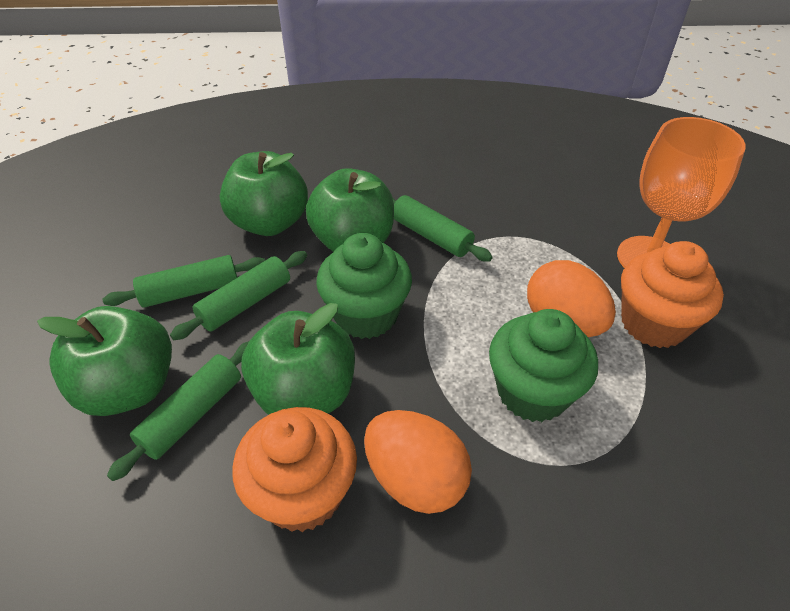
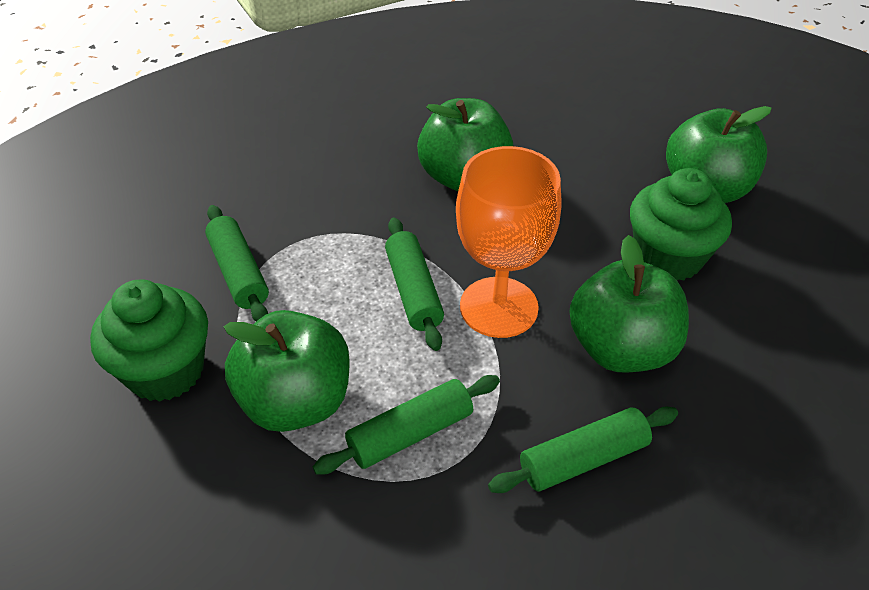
orange cupcake: [232,407,357,532] [621,241,724,348] = 2 -> none = 0
orange egg: [364,410,472,514] [527,260,616,337] = 2 -> none = 0

